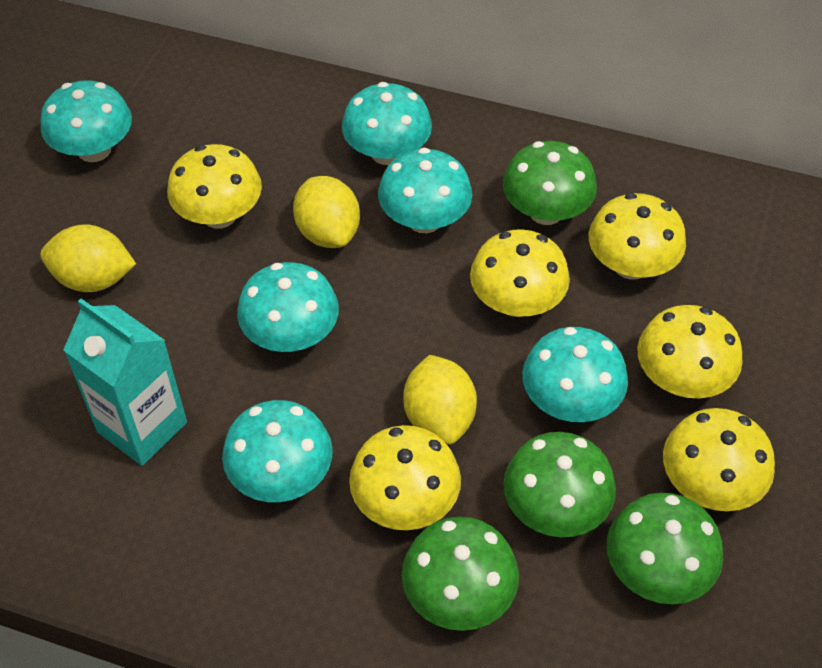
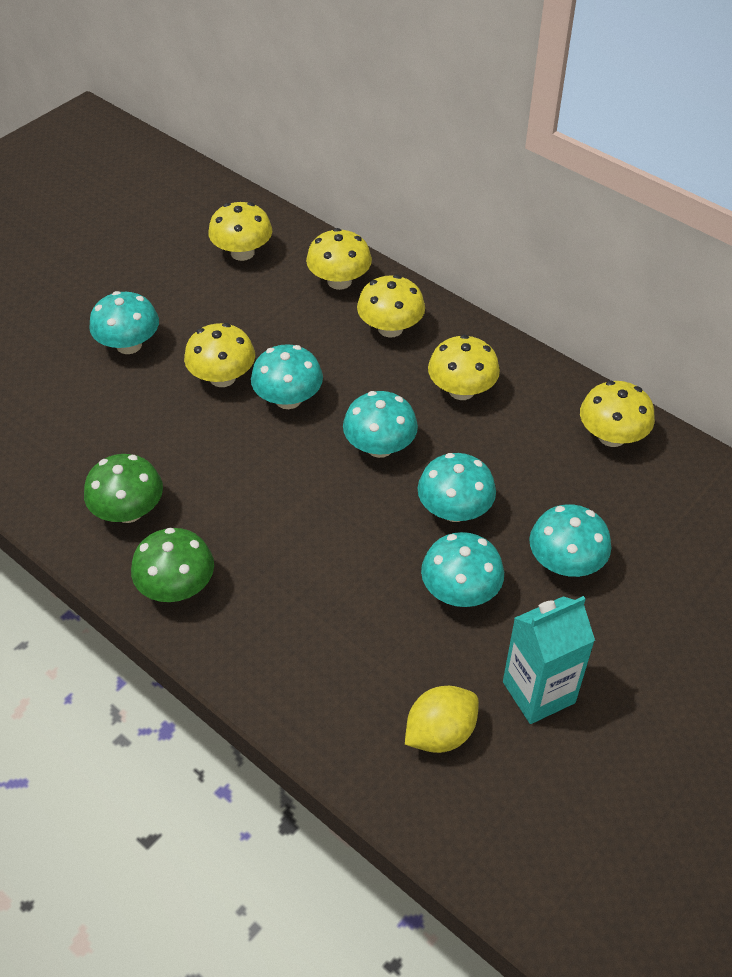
green mushroom: [402,517,519,631] [503,141,597,225] [503,432,616,537] [607,493,723,604] = 4 -> [84,454,163,523] [131,528,214,602] = 2
yellow lemon: [40,224,136,292] [293,176,360,248] [403,355,477,445] = 3 -> [405,686,479,753] = 1

